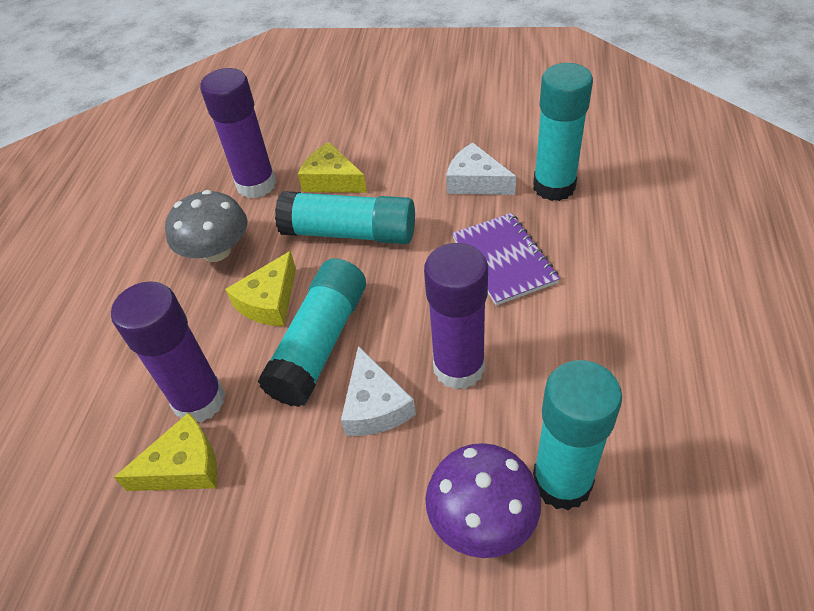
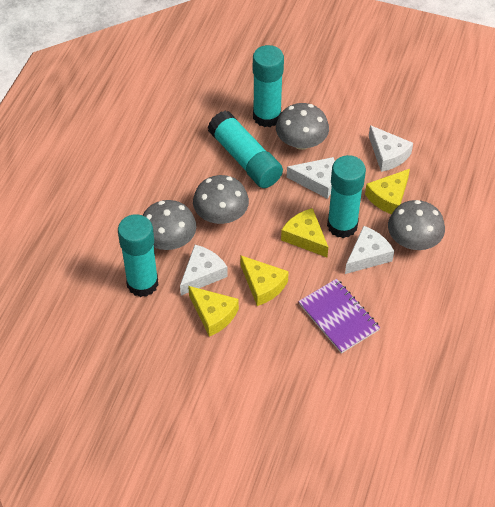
grey mushroom: [165,190,248,262] = 1 -> [143,200,196,250] [193,175,249,224] [276,103,329,150] [388,200,445,250] = 4
purple glue stick: [111,281,225,423] [200,68,276,198] [424,243,488,390] = 3 -> none = 0
purple mushroom: [426,443,541,558] = 1 -> none = 0
white cheese: [341,346,416,436] [446,143,516,195] = 2 -> [180,245,228,295] [287,157,335,199] [345,226,394,274] [369,125,413,172] = 4
yellow cheese: [114,412,217,491] [225,251,296,326] [298,142,367,193] = 3 -> [188,286,239,337] [240,255,289,306] [281,208,328,257] [365,169,410,214] = 4

